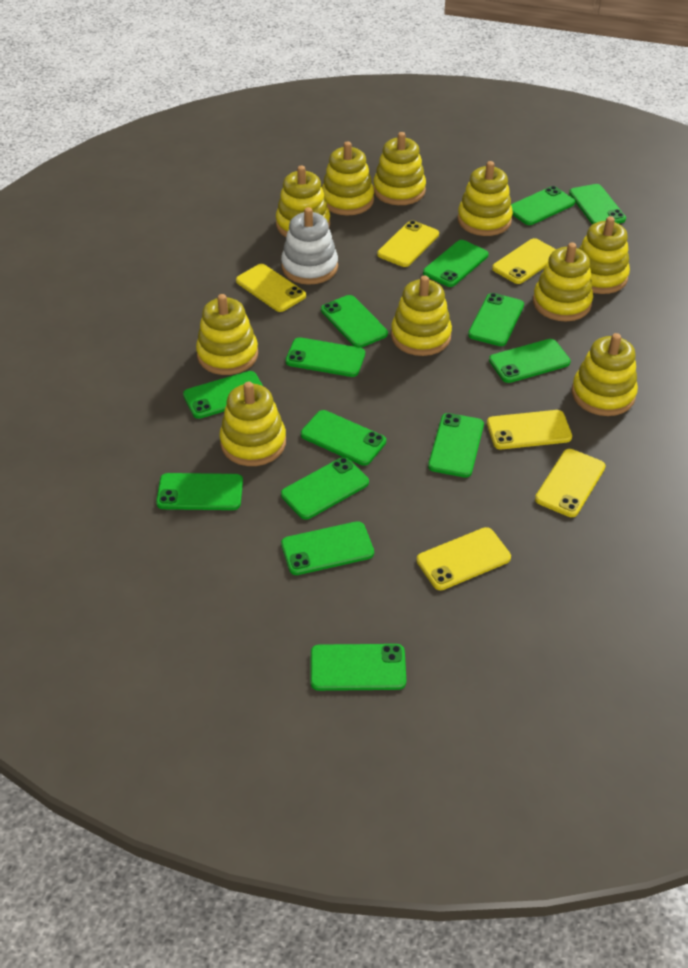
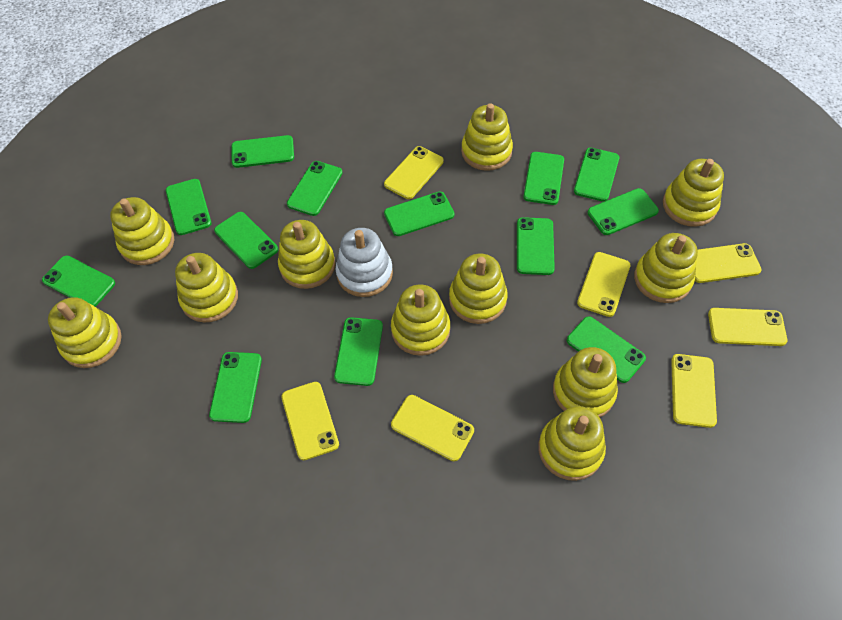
green phone: [156,473,243,510] [183,371,263,419] [281,457,369,520] [281,521,374,575] [285,337,365,377] [301,410,386,466] [310,644,406,691] [321,295,388,348] [423,240,488,287] [428,413,484,477] [468,293,524,346] [489,339,571,383] [511,186,575,225] [569,184,626,225] = 14 -> [42,255,115,307] [166,179,212,235] [209,352,262,423] [214,212,278,269] [232,135,294,168] [287,161,342,216] [334,317,383,386] [384,191,455,236] [517,217,555,275] [523,152,564,205] [567,316,646,383] [574,148,619,202] [587,188,659,235] = 13
yellow phone: [236,264,306,312] [377,220,439,267] [417,527,511,590] [487,410,572,449] [492,238,556,284] [535,449,606,517] = 6 -> [281,382,339,460] [384,146,444,199] [391,395,474,461] [577,252,631,317] [671,354,717,428] [695,243,762,283] [708,308,787,346] = 7
yellow stacking toy: [196,294,258,375] [219,382,286,466] [276,166,330,237] [322,141,374,215] [373,132,426,205] [391,275,452,356] [457,161,513,236] [533,243,593,322] [572,333,638,416] [579,216,630,294] = 10 -> [48,297,122,368] [110,197,174,265] [175,253,238,323] [278,220,335,289] [391,284,450,356] [449,253,508,324] [461,103,513,171] [538,406,606,481] [553,347,618,418] [634,233,698,303] [663,159,724,227] = 11

